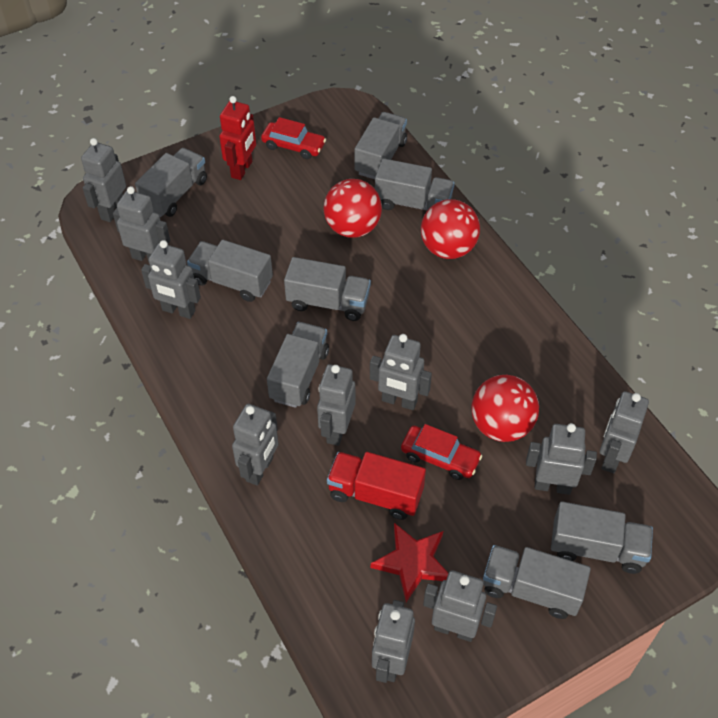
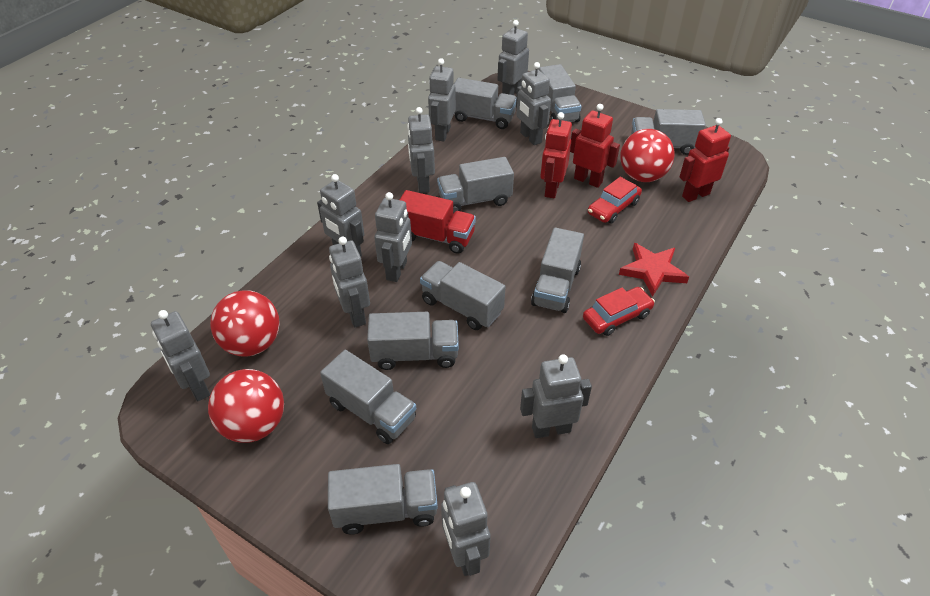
grey truck: [135,148,207,217] [187,240,273,302] [267,322,329,408] [284,257,371,321] [355,112,407,179] [375,158,455,210] [483,545,591,619] [551,501,653,574] = 8 -> [320,350,416,444] [328,464,438,534] [367,312,459,370] [420,261,505,330] [437,157,514,214] [454,78,516,129] [531,227,584,313] [539,64,582,122] [631,109,706,155] = 9
red robot: [219,96,256,180] = 1 -> [541,112,572,199] [570,104,620,188] [679,118,731,202] = 3

